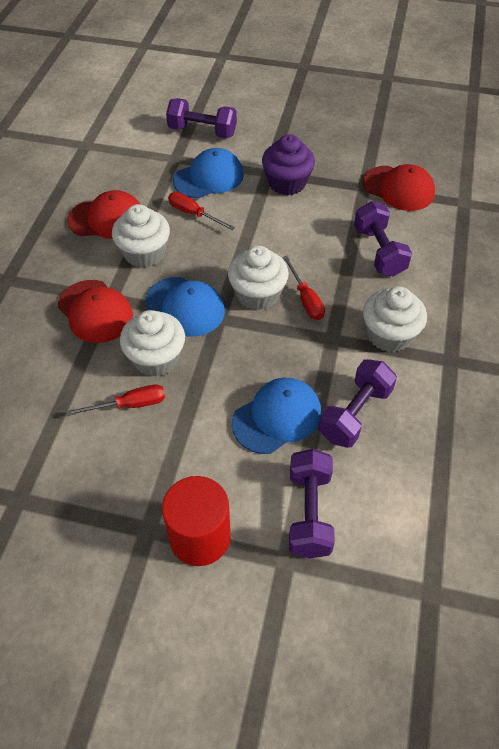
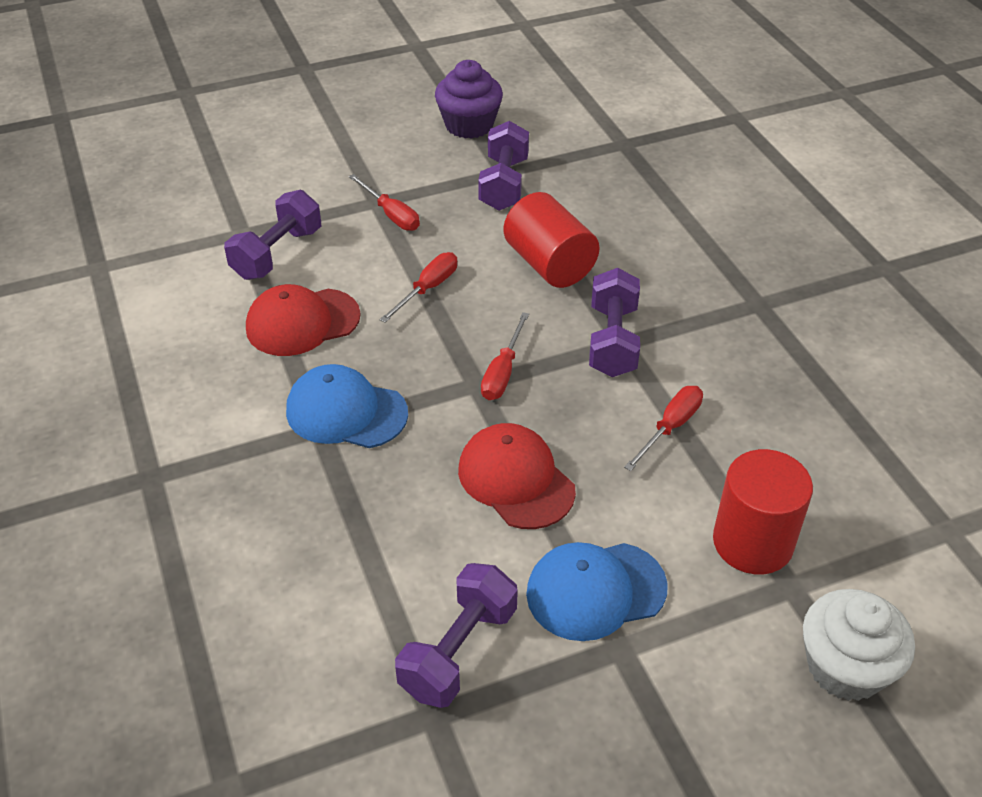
blue cap: [145,277,225,337] [173,148,244,199] [232,378,321,454] = 3 -> [286,364,408,448] [526,542,668,641] = 2
red cap: [58,280,133,343] [67,190,140,239] [363,164,435,211] = 3 -> [246,284,361,356] [458,423,576,529] = 2
red cylinder: [162,476,231,566] = 1 -> [503,192,600,288] [713,449,813,574] = 2
red screwdriver: [66,385,165,416] [168,192,235,230] [283,256,325,320] = 3 -> [349,174,420,231] [380,252,457,323] [481,312,529,400] [624,386,703,471] = 4
white cupcake: [112,204,170,268] [120,310,185,377] [228,246,289,310] [363,286,427,352] = 4 -> [803,589,915,701] = 1

